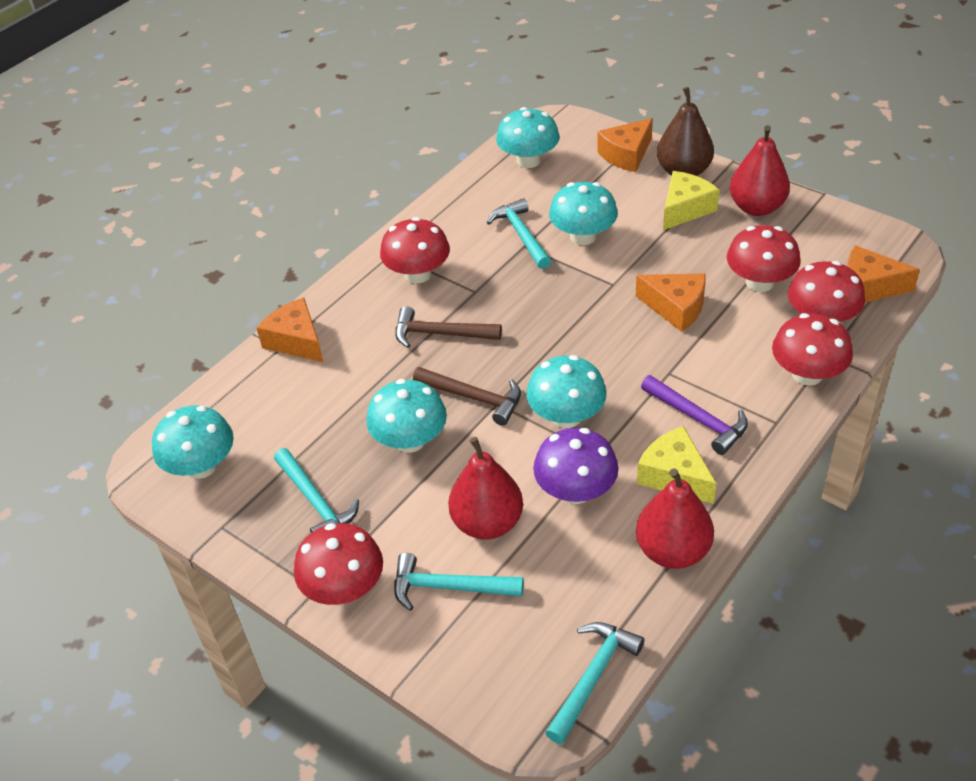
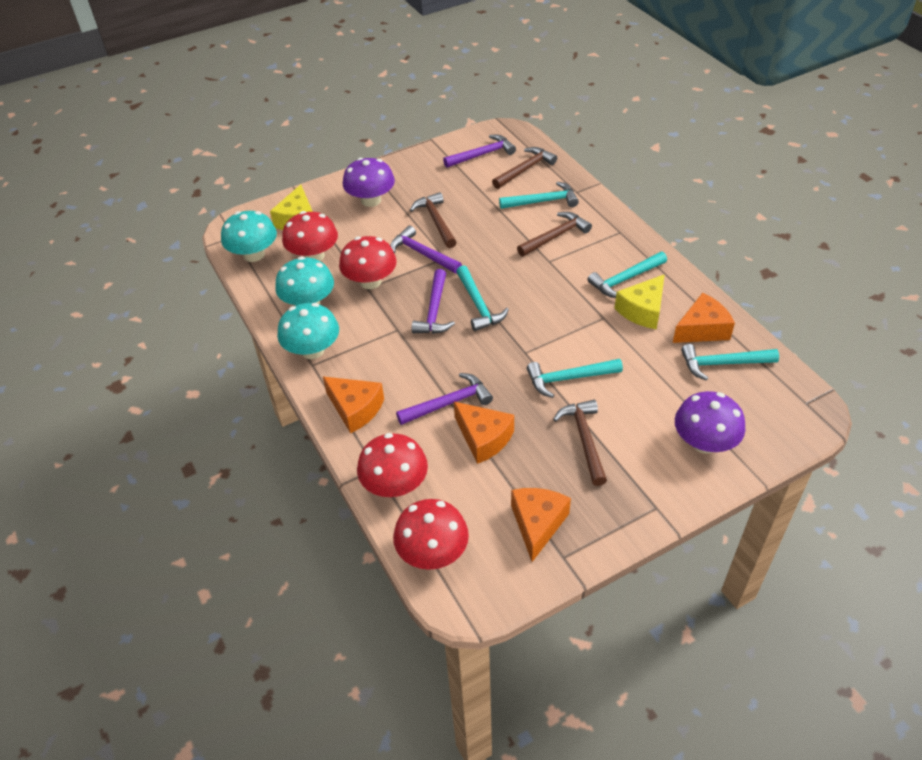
brown hammer: [395,306,502,348] [413,367,521,426] = 2 -> [410,192,457,248] [492,147,557,189] [517,212,592,256] [553,400,607,486] = 4
brown pear: [657,87,714,176] = 1 -> none = 0
purple hammer: [641,375,748,455] = 1 -> [390,225,462,274] [396,373,493,425] [412,269,455,334] [443,135,516,168] = 4
purple mushroom: [533,428,618,504] = 1 -> [343,158,395,207] [675,391,745,454] = 2
red mushroom: [294,523,383,605] [380,217,450,283] [727,225,801,292] [772,313,853,386] [788,261,865,322] = 5 -> [282,211,338,261] [339,236,397,289] [357,433,428,497] [393,499,469,570] = 4
red pear: [448,437,523,540] [636,468,714,569] [730,125,790,216] = 3 -> none = 0
turquoise hammer: [274,448,359,533] [394,553,524,611] [487,198,551,269] [545,622,644,744] = 4 -> [456,265,509,331] [499,182,579,209] [527,359,623,398] [587,252,667,298] [681,344,779,381] = 5
turquoise mushroom: [152,405,234,479] [366,379,447,453] [496,107,560,168] [526,355,607,428] [549,182,618,245] = 5 -> [221,211,277,262] [275,256,334,305] [277,303,339,359] = 3

